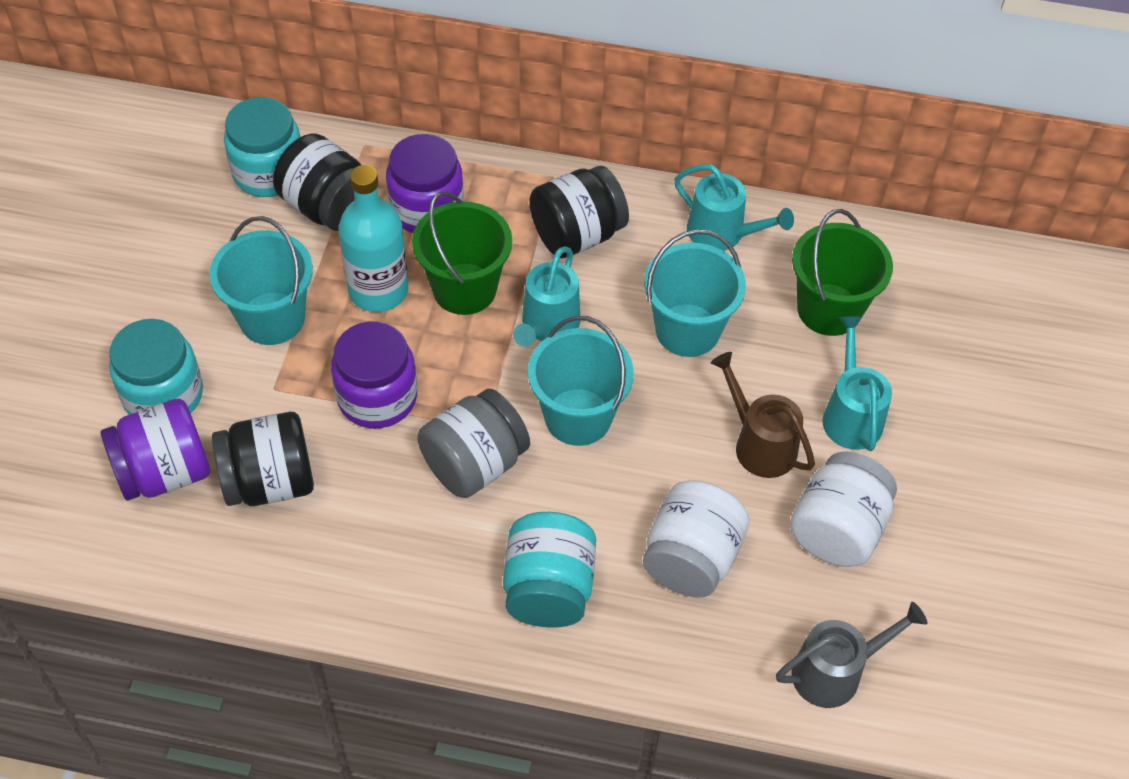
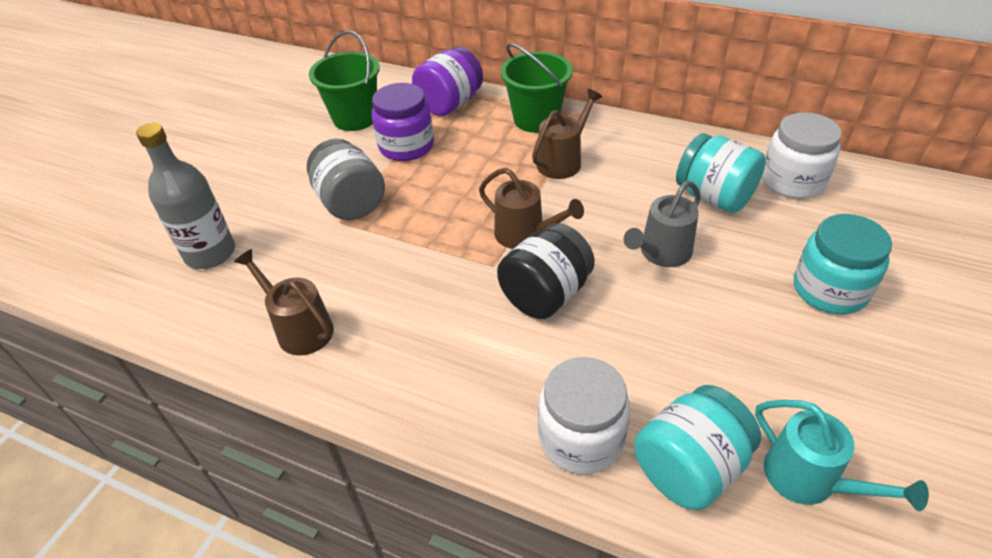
black jar: [212,412,314,506] [273,134,361,231] [529,166,629,258] = 3 -> [497,223,595,319] = 1
brown watering can: [711,352,815,478] = 1 -> [234,249,334,356] [479,168,584,249] [532,89,602,179] = 3
grey bottle: none = 0 -> [136,123,235,269] = 1
purple jar: [100,399,210,500] [331,321,417,429] [386,134,464,233] = 3 -> [372,83,434,161] [412,47,483,116] = 2
turquoise bottle: [339,165,408,312] = 1 -> none = 0
turquoise bucket: [209,216,313,345] [528,316,634,446] [644,229,746,357] = 3 -> none = 0
turquoise watering can: [513,246,580,347] [674,164,794,251] [822,316,892,451] = 3 -> [755,400,929,511] = 1

